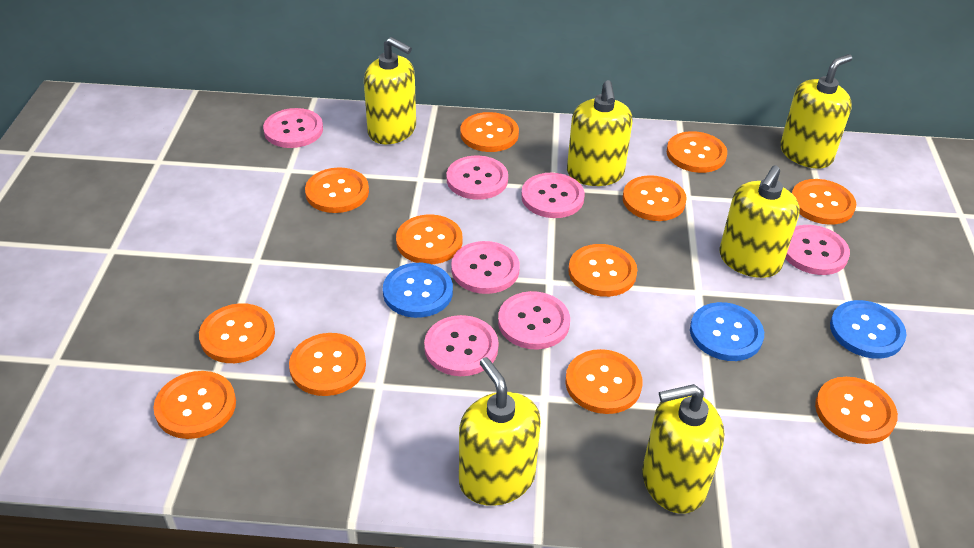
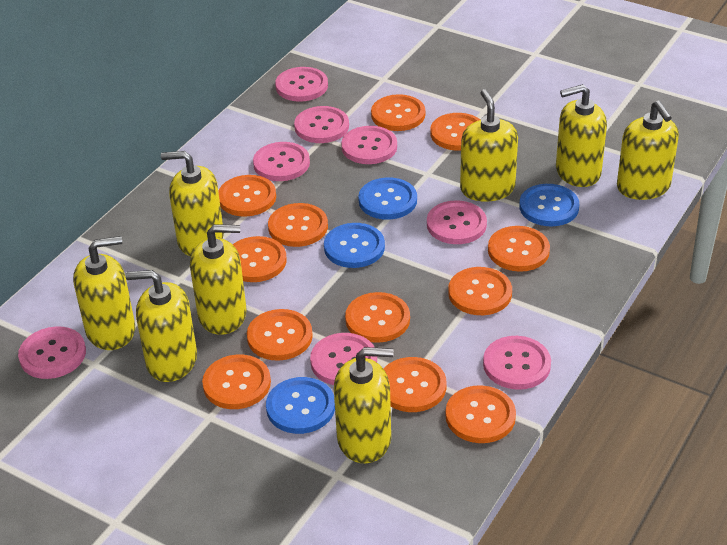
blue button: [383,263,453,318] [690,302,764,361] [830,300,906,359] = 3 -> [266,377,335,434] [324,223,385,268] [358,177,417,220] [519,184,579,226] = 4
pink button: [263,108,323,148] [424,315,499,376] [447,156,508,200] [451,241,520,294] [498,291,570,350] [521,173,585,218] [785,225,850,275] = 7 -> [18,326,86,379] [253,142,310,181] [275,67,328,102] [294,106,349,143] [310,333,377,385] [341,126,397,164] [427,200,487,244] [483,336,551,390] = 8
yellow soap dispenser: [364,37,416,144] [459,357,541,506] [567,80,633,186] [642,384,724,514] [719,165,800,278] [780,54,852,168] = 6 -> [73,236,135,350] [125,270,197,382] [161,151,224,256] [190,224,247,335] [334,347,394,463] [460,89,518,202] [556,84,607,187] [617,101,679,200] = 8

